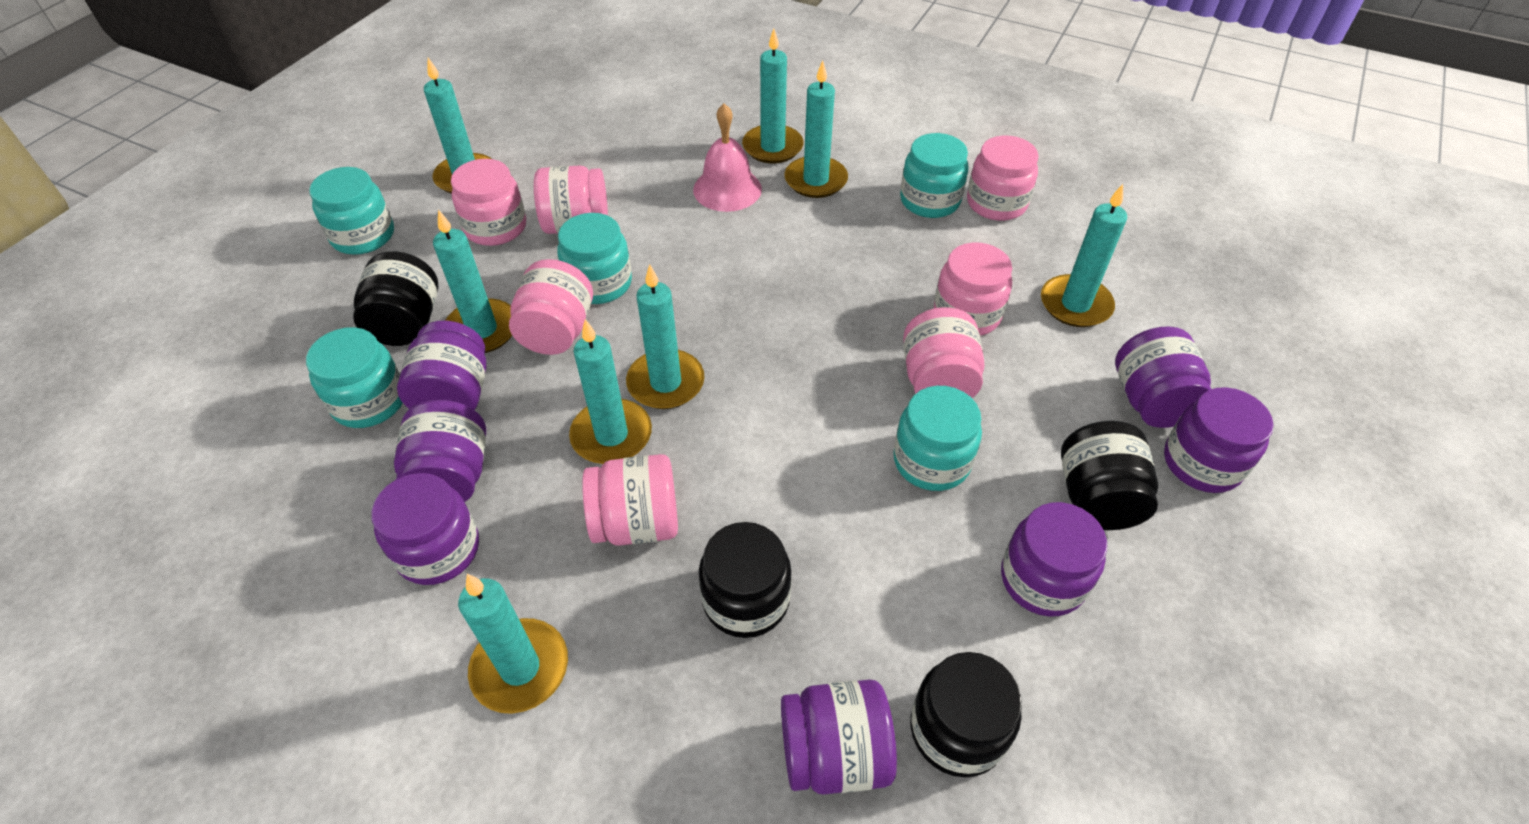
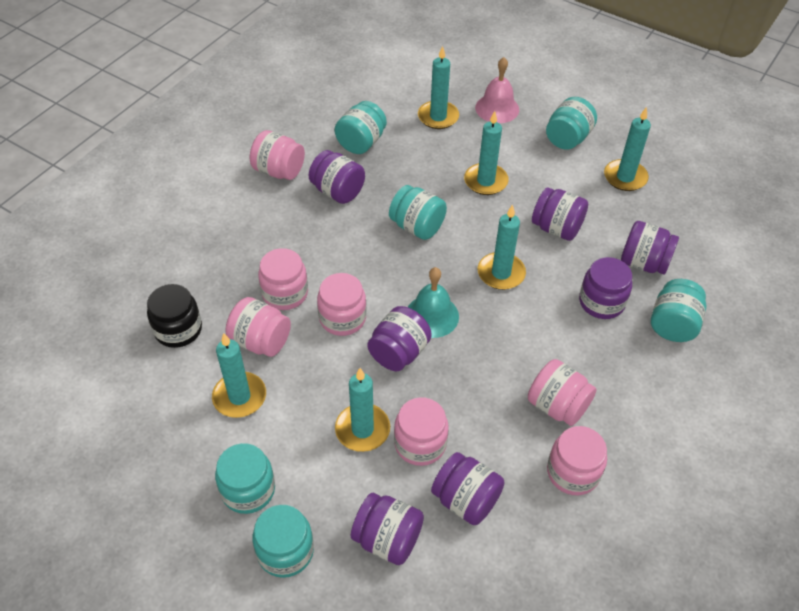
black jar: [353,251,439,346] [699,522,792,638] [910,652,1022,777] [1061,421,1158,530] = 4 -> [147,284,202,348] = 1
turquoise bell: none = 0 -> [408,267,459,338] = 1
turquoise candle: [424,58,492,194] [433,210,512,353] [458,574,568,714] [569,319,652,464] [626,264,705,409] [742,29,804,163] [784,60,848,198] [1041,184,1127,327] = 8 -> [212,333,266,418] [335,368,390,452] [418,46,459,129] [464,111,509,195] [478,204,526,290] [604,107,651,191] = 6
turquoise jar: [306,327,403,428] [309,167,394,255] [557,213,632,304] [893,386,982,491] [900,133,968,218] = 5 -> [215,443,275,514] [252,505,314,578] [334,101,387,154] [389,185,447,240] [546,97,597,150] [651,279,706,342] = 6

